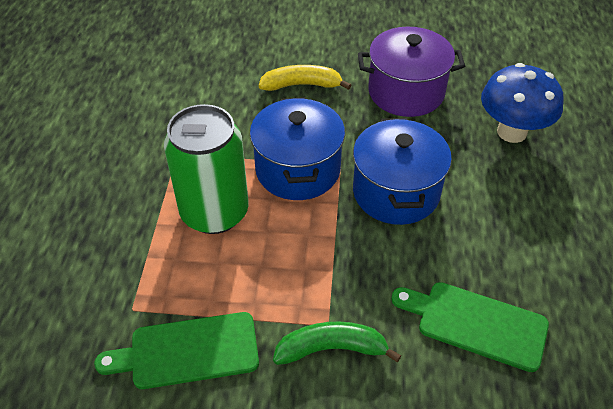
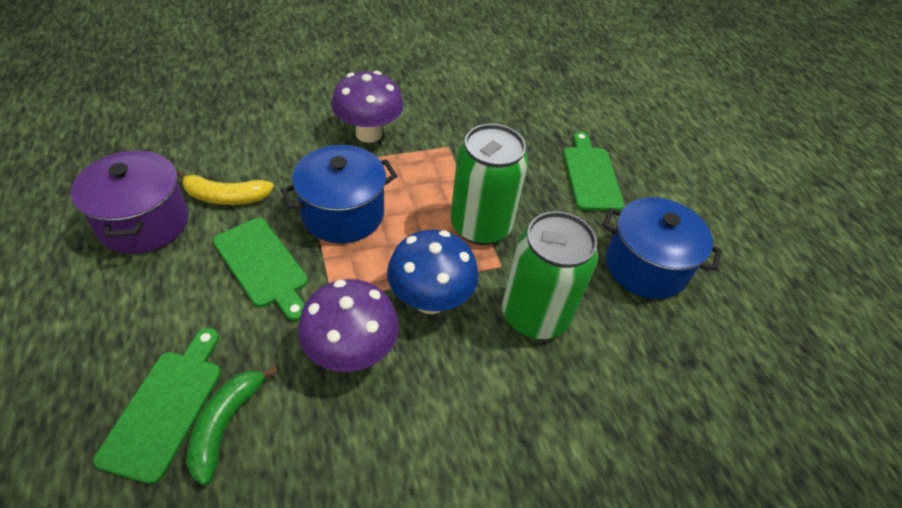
green can: [164,104,249,234] = 1 -> [450,124,528,245] [502,211,598,339] = 2
green cutting board: [94,312,259,389] [391,282,549,372] = 2 -> [93,328,221,484] [213,218,308,321] [563,132,624,211] = 3
purple mushroom: none = 0 -> [298,279,399,372] [331,71,404,143] = 2

